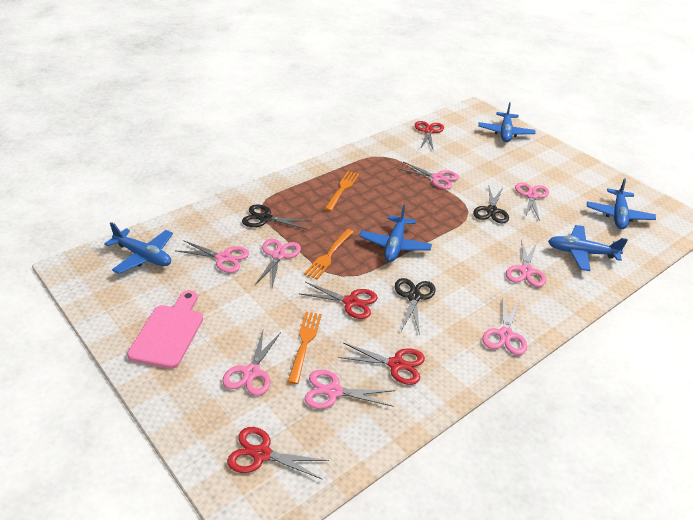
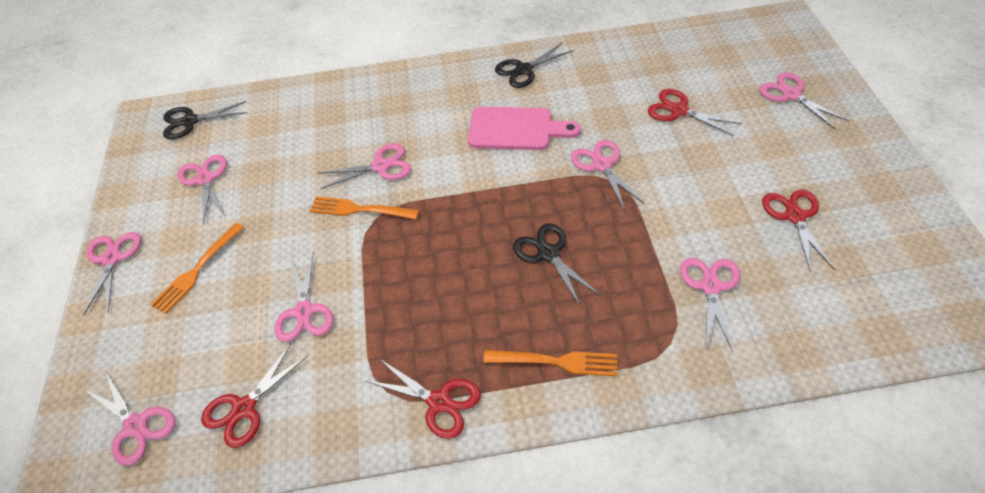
blue plane: [104,222,173,274] [359,204,432,262] [478,102,535,142] [548,225,628,271] [587,178,656,229] = 5 -> none = 0

